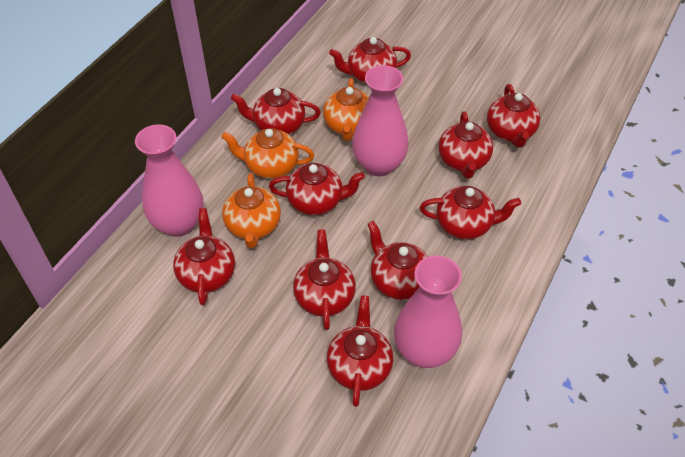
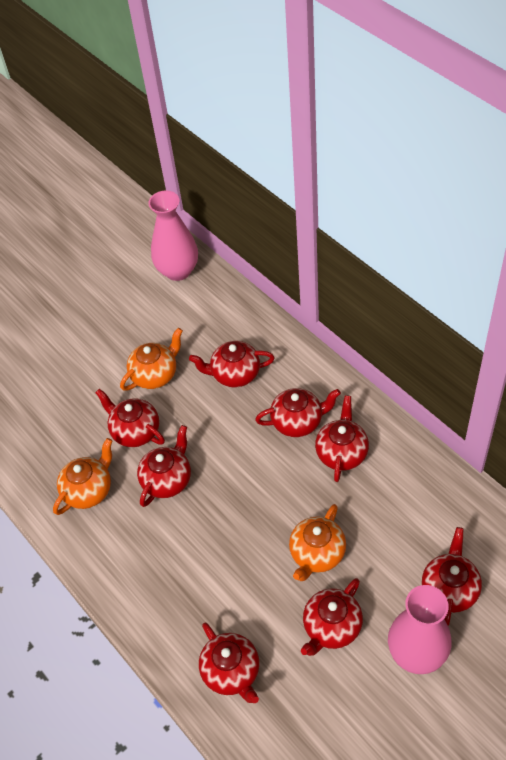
pink vase: [135,124,204,237] [352,65,409,176] [394,255,462,368] = 3 -> [148,190,198,281] [388,585,452,674] = 2
red teapot: [173,208,235,305] [231,88,321,135] [269,163,365,215] [293,229,356,330] [327,295,393,407] [329,37,411,84] [368,221,428,300] [420,186,521,240] [438,111,493,178] [487,84,540,148] = 10 -> [95,389,165,447] [137,425,191,507] [189,341,275,387] [199,622,259,703] [255,388,341,437] [301,578,363,656] [315,395,369,482] [422,527,482,626] = 8

